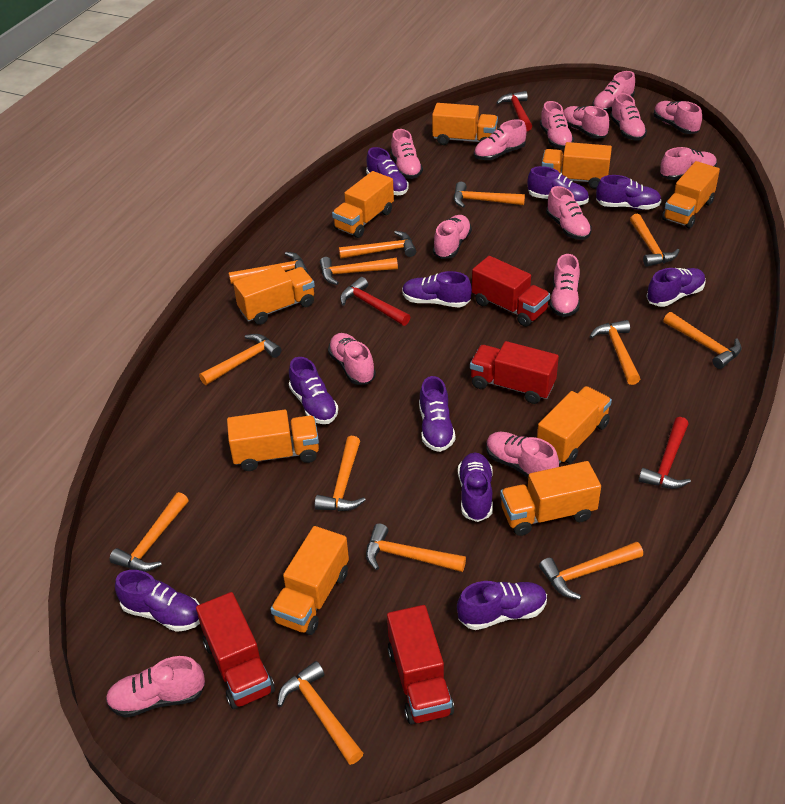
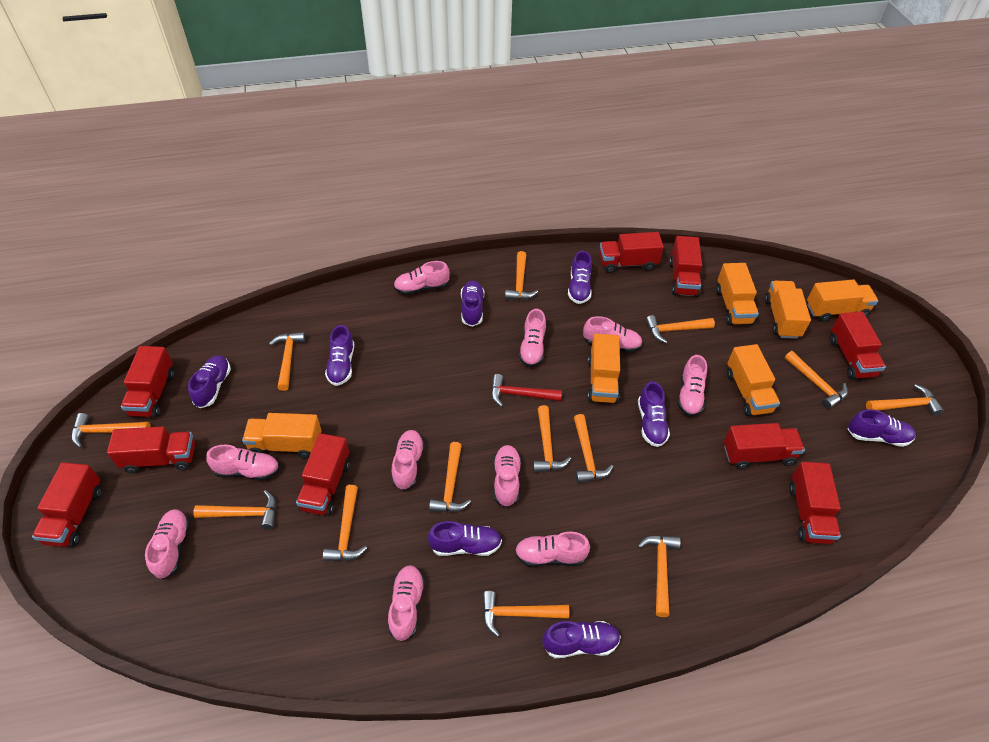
orange truck: [227,410,319,471] [233,265,315,325] [271,526,349,635] [332,171,394,238] [432,103,498,145] [500,461,601,536] [537,386,612,464] [541,142,612,189] [662,161,720,229] = 9 -> [242,413,322,458] [588,334,620,404] [716,263,759,325] [727,344,780,416] [764,281,811,339] [807,279,878,322] = 6
pink shoe: [106,656,205,718] [328,333,376,385] [390,129,423,179] [433,215,472,259] [474,119,526,160] [486,432,559,478] [540,101,574,149] [546,186,592,240] [550,254,580,317] [563,106,610,139] [592,71,635,112] [610,93,647,141] [654,101,702,134] [660,147,717,180] = 14 -> [145,509,190,580] [206,445,280,480] [388,565,425,642] [391,430,425,491] [393,261,450,295] [493,445,521,508] [515,531,590,567] [519,309,546,367] [583,316,643,352] [678,355,707,417] = 10
purple shoe: [115,570,200,632] [289,357,338,424] [366,147,409,195] [402,271,472,308] [419,376,455,452] [457,581,547,630] [458,453,493,522] [528,166,589,205] [596,175,662,210] [646,268,706,307] = 10 -> [188,355,231,408] [325,325,354,386] [428,521,502,556] [461,281,484,327] [542,621,621,658] [568,251,592,304] [638,381,670,447] [848,409,916,447] = 8
red hammer: [340,277,410,326] [496,91,532,131] [639,417,691,489] = 3 -> [491,374,562,407] = 1
red truck: [196,592,275,709] [387,605,454,724] [470,341,559,404] [472,256,550,327] = 4 -> [32,462,102,547] [107,426,195,473] [121,346,175,418] [296,433,350,516] [600,232,664,273] [669,236,702,297] [724,423,805,469] [789,462,841,544] [830,312,886,379] = 9

